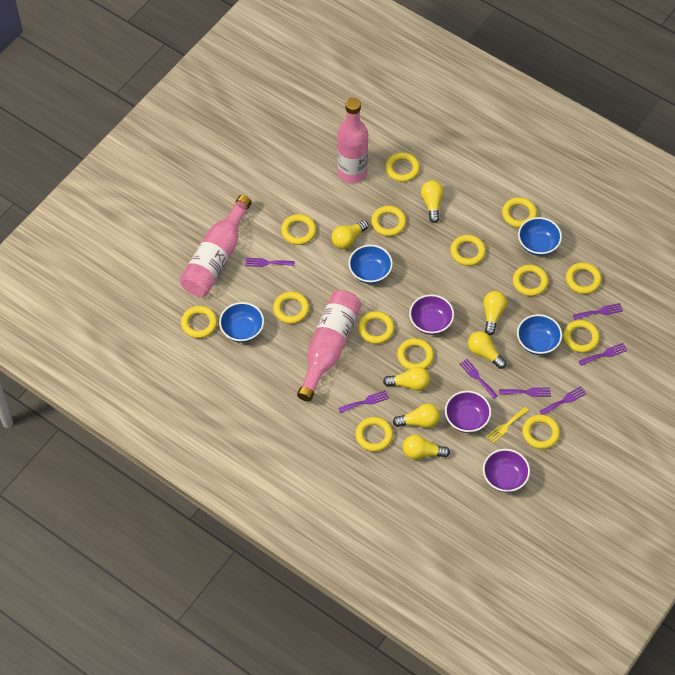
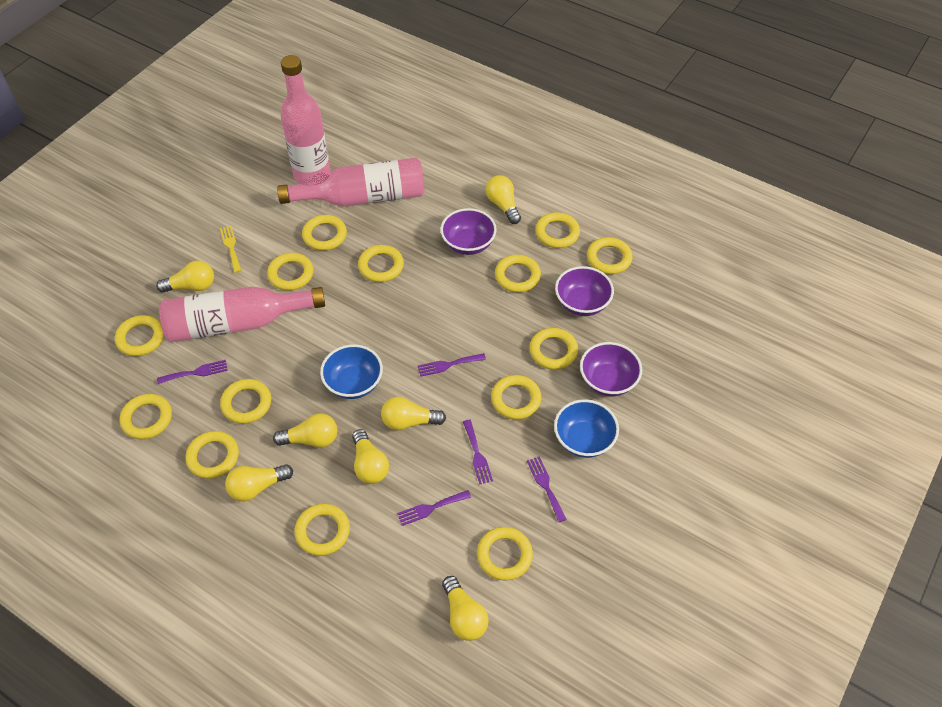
blue bowl: [219,302,264,343] [348,245,393,284] [517,314,562,355] [518,217,562,256] = 4 -> [320,344,383,399] [554,399,619,458] = 2
purple fork: [245,258,295,267] [338,390,389,413] [460,359,498,399] [499,388,551,397] [540,386,586,415] [573,303,623,320] [578,343,627,366] = 7 -> [157,360,228,384] [397,490,471,526] [418,353,486,377] [463,420,493,484] [527,456,567,522] = 5

